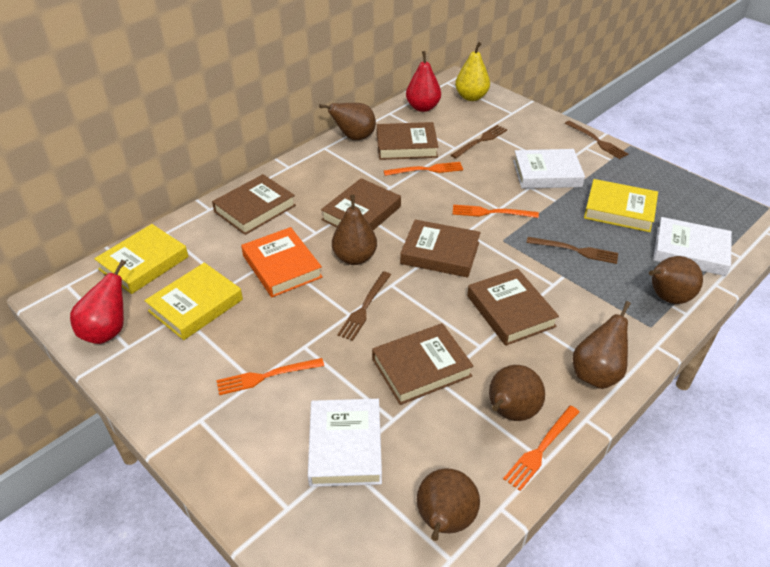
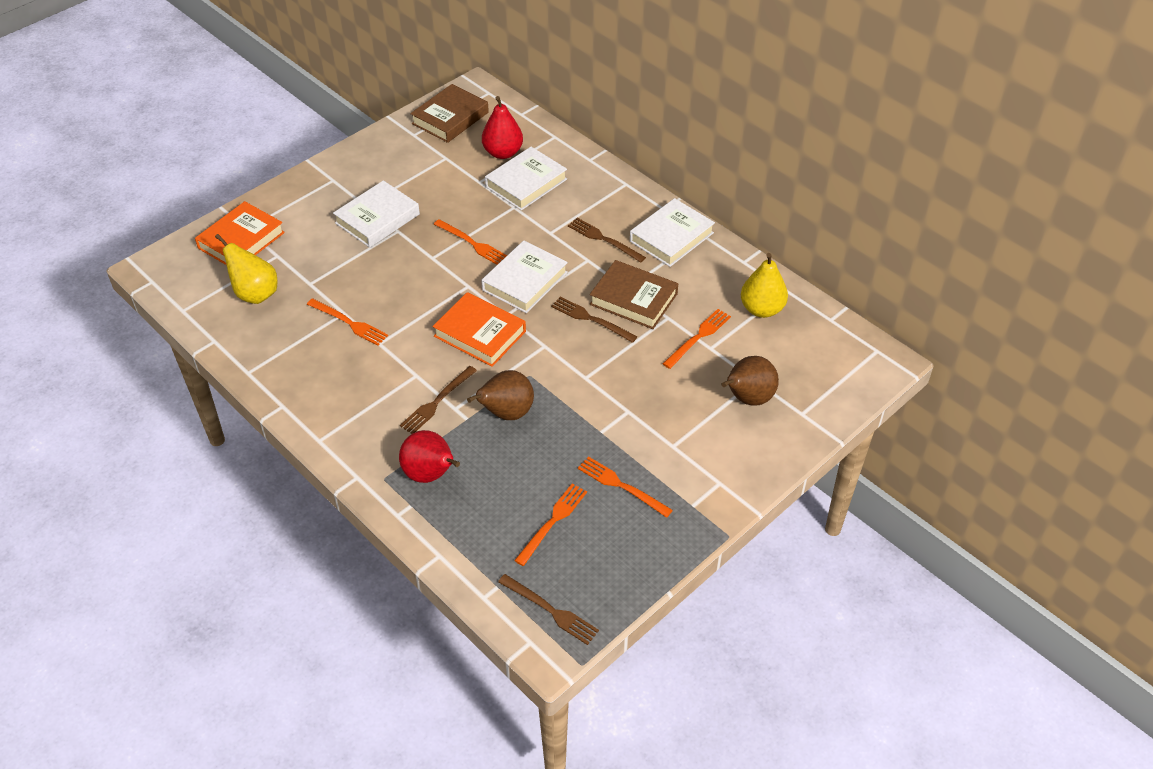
brown book: [212,174,296,235] [321,178,401,230] [372,323,474,405] [377,122,439,160] [400,220,481,277] [467,269,559,346] = 6 -> [410,84,489,143] [590,260,678,329] = 2
brown pear: [319,103,376,140] [332,195,377,265] [417,468,480,541] [489,365,545,421] [573,301,631,389] [649,256,703,304] = 6 -> [467,370,534,420] [721,356,779,405] = 2
orange book: [241,227,323,297] = 1 -> [195,201,285,265] [432,292,526,367] = 2
orange fork: [216,358,324,395] [384,162,463,176] [453,205,539,218] [503,405,579,491] = 4 -> [307,298,388,346] [434,219,507,265] [514,484,587,566] [578,456,673,518] [663,309,731,369] = 5
white book: [308,399,382,487] [513,149,585,189] [653,217,732,276] = 3 -> [333,180,420,248] [481,241,568,313] [485,147,567,211] [630,198,715,267] = 4
yellow book: [94,224,189,294] [144,262,243,340] [584,179,658,232] = 3 -> none = 0
yellow pear: [455,42,490,101] = 1 -> [215,234,277,304] [741,253,788,318] = 2

